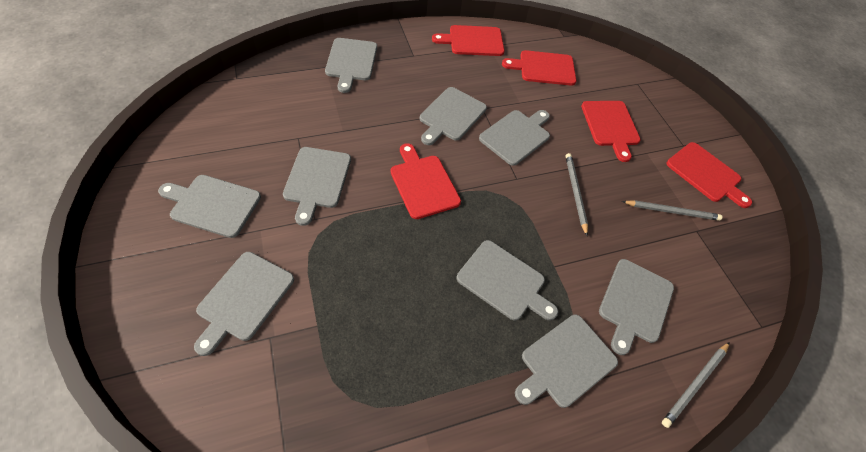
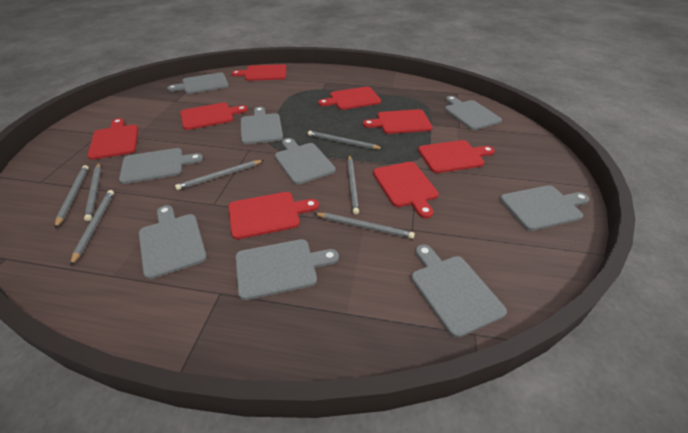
grey pencil: [566,153,588,236] [622,200,723,221] [662,342,730,428] = 3 -> [55,165,89,228] [70,190,114,266] [84,163,101,221] [175,160,264,190] [308,131,383,149] [314,213,415,239] [347,155,359,214] = 7
red cutting board: [391,143,461,219] [432,25,505,56] [502,50,576,86] [581,101,641,162] [667,142,752,208] = 5 -> [87,118,138,160] [180,103,248,130] [228,192,319,239] [231,64,286,81] [318,87,381,110] [363,109,432,134] [373,162,439,218] [418,140,495,173] = 8

